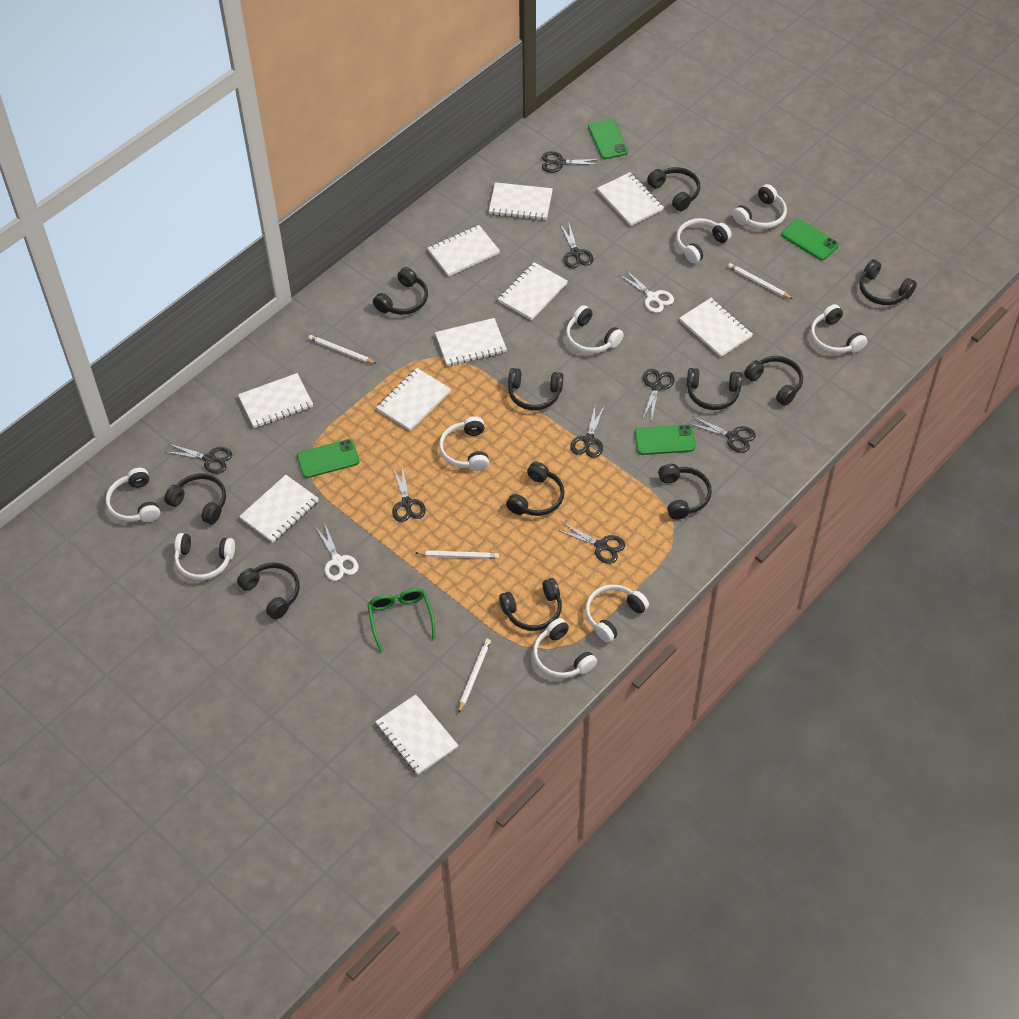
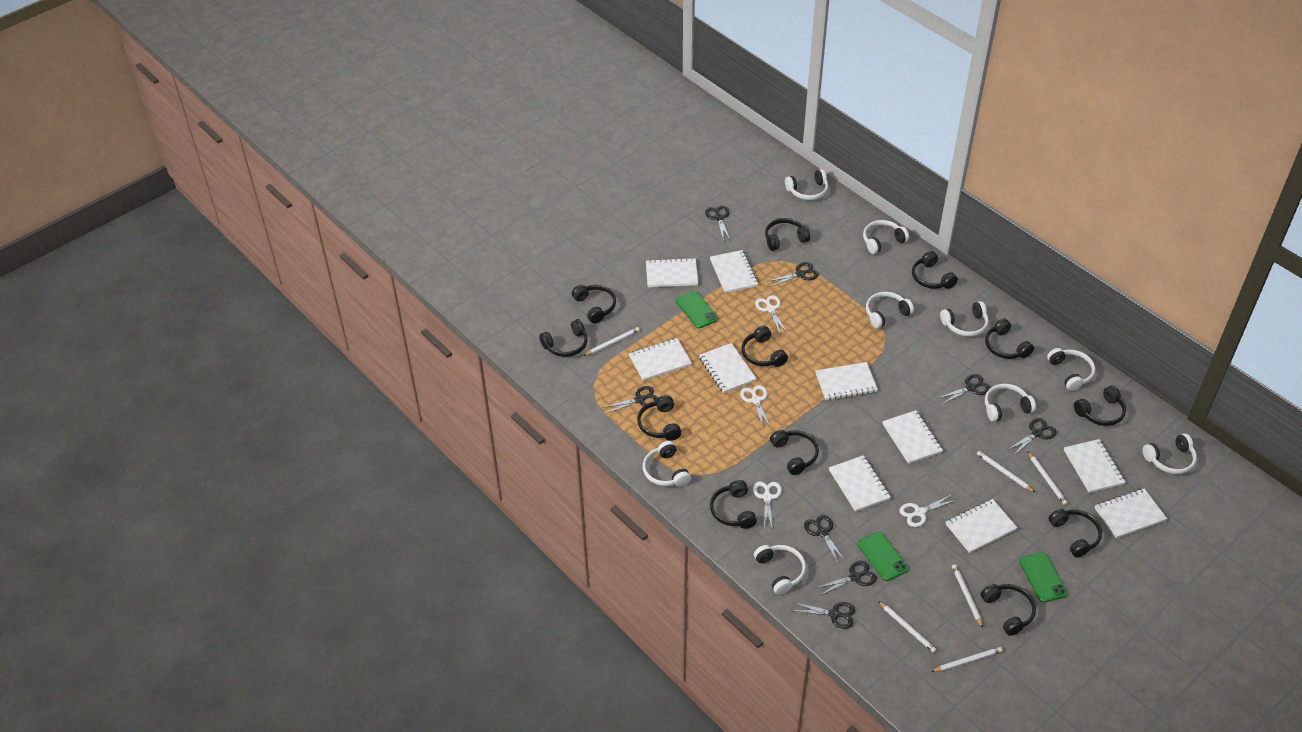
black headphones: [164,473,226,524] [237,562,300,620] [373,267,428,315] [499,578,562,631] [506,462,565,516] [508,368,563,410] [647,167,700,211] [658,464,712,520] [687,368,742,410] [744,356,803,406] [859,259,917,305] = 11 -> [539,319,588,357] [572,285,616,324] [637,395,681,441] [710,480,757,529] [741,326,788,367] [765,218,810,251] [770,430,819,475] [912,251,958,289] [981,584,1036,636] [985,318,1034,359] [1048,509,1102,558] [1074,385,1126,426] = 12
green glasses: [367,588,436,652] = 1 -> none = 0
green phone: [297,439,360,478] [588,119,628,159] [635,424,696,455] [781,219,839,260] = 4 -> [676,291,718,329] [858,532,908,581] [1019,552,1067,603] = 3
white pencil: [308,335,376,364] [416,550,499,559] [458,639,491,713] [728,263,792,299] = 4 -> [584,327,639,356] [878,601,936,653] [931,647,1002,672] [952,564,983,628] [977,451,1035,492] [1028,452,1068,505] = 6
white scissors: [316,522,358,581] [619,270,674,313] = 2 -> [740,385,771,428] [753,482,782,531] [755,295,788,334] [899,494,957,527] = 4

